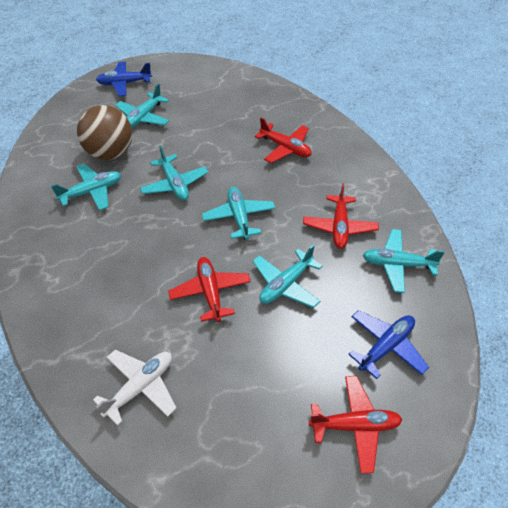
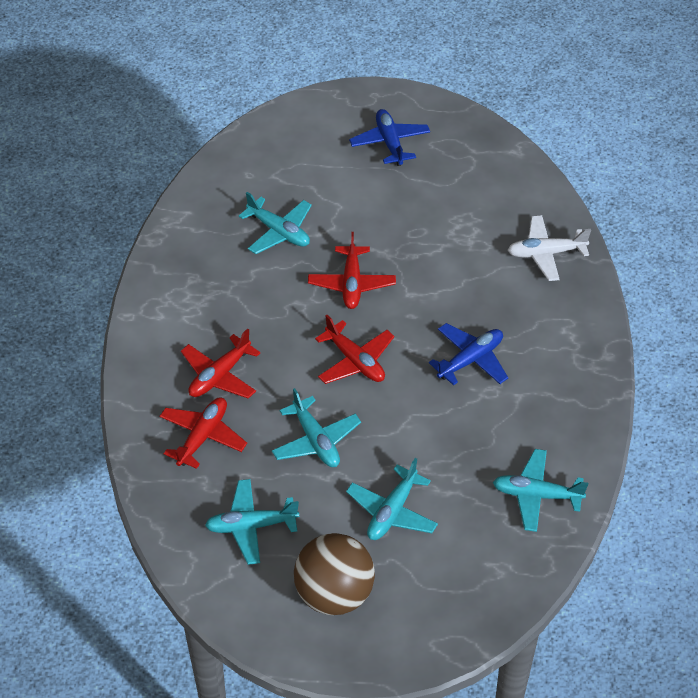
turquoise plane: [51,164,121,211] [115,84,169,128] [140,145,208,201] [202,187,276,240] [253,245,323,308] [363,229,445,293] = 6 -> [205,479,299,565] [239,192,312,254] [272,388,361,467] [346,458,438,540] [493,449,588,532] = 5

